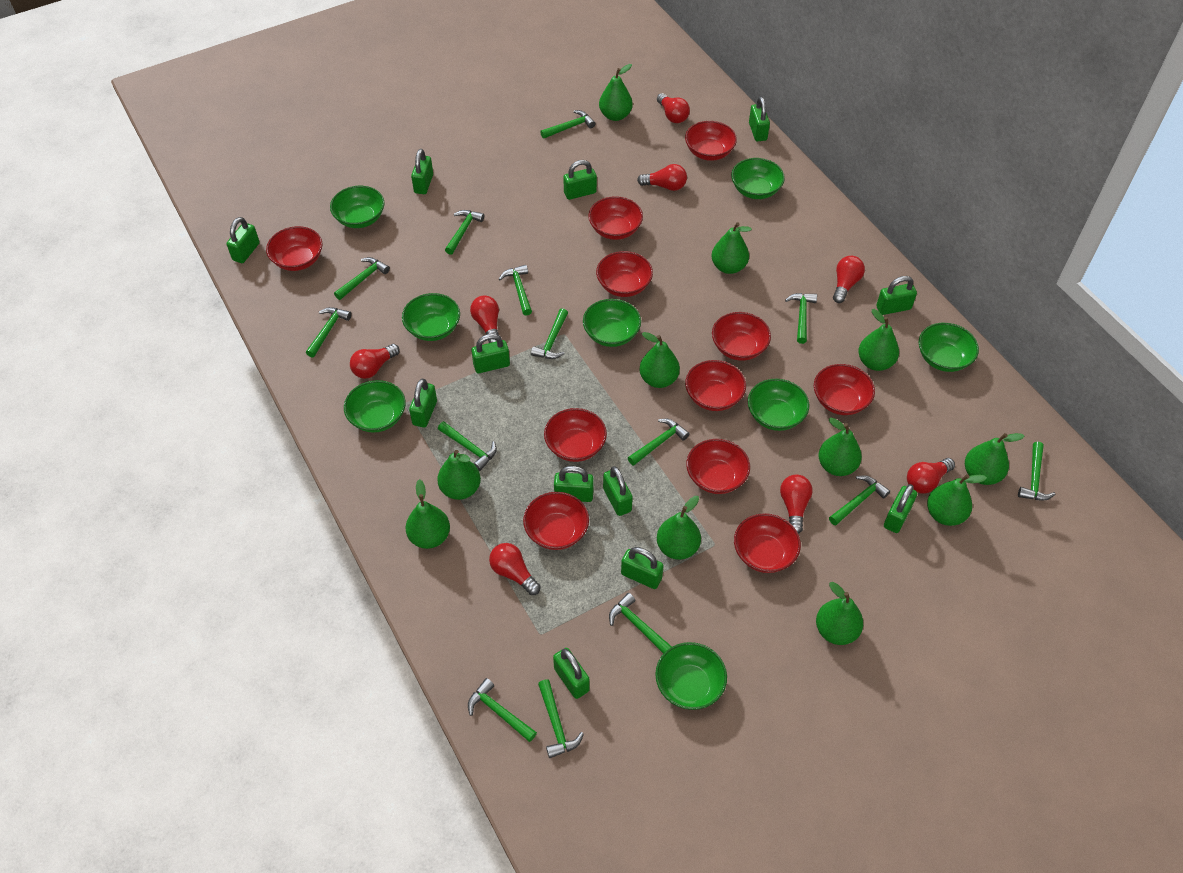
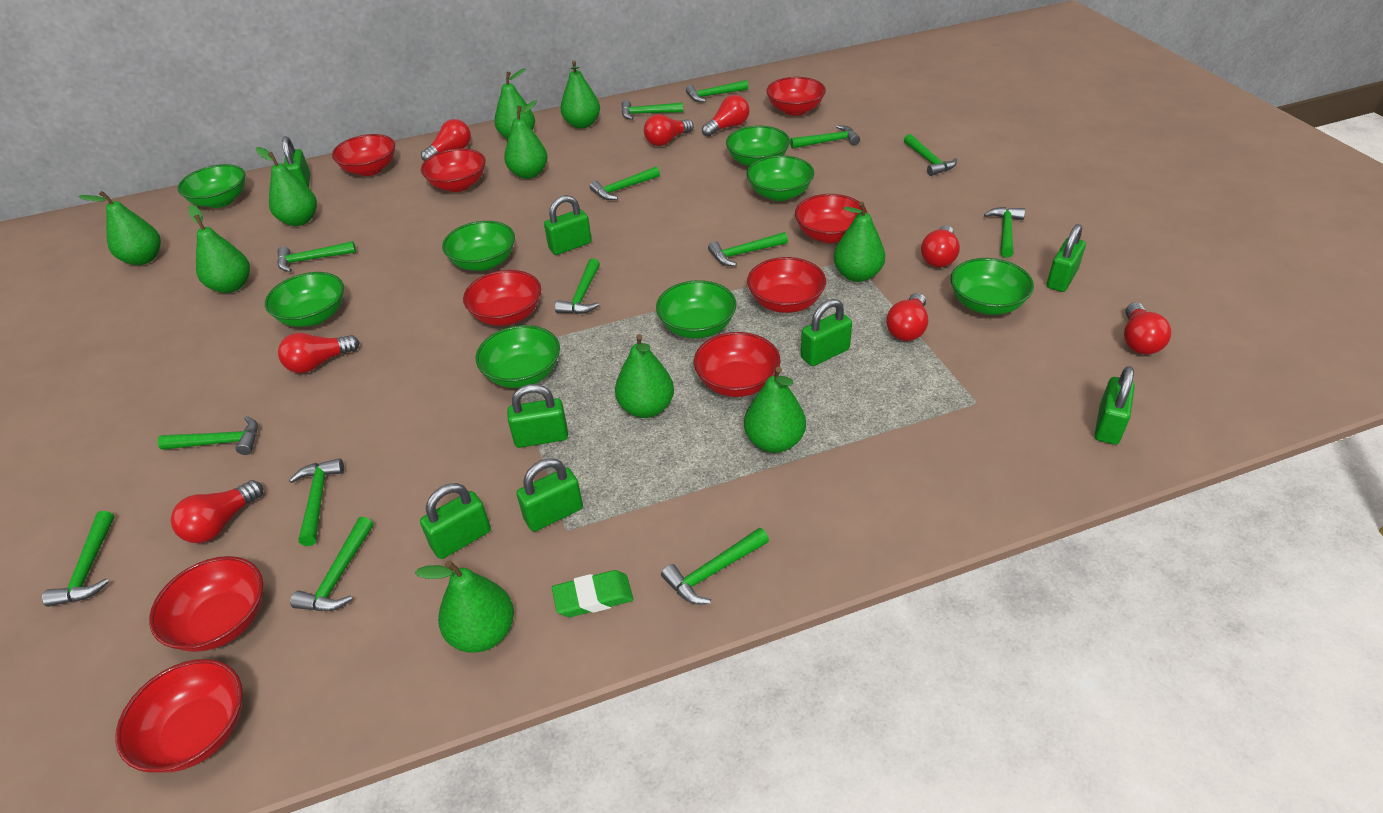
green eraser: none = 0 -> [552,570,633,617] = 1
green padlock: [227,217,260,263] [409,379,437,428] [411,149,433,194] [471,334,510,373] [553,648,590,699] [554,466,594,502] [563,160,597,200] [603,466,633,516] [621,547,664,589] [749,97,770,141] [876,276,917,315] [884,484,917,533] = 12 -> [282,136,310,188] [420,483,491,559] [507,384,568,448] [516,458,583,532] [544,195,592,255] [801,299,852,366] [1047,224,1086,292] [1095,366,1135,445] = 8
green pear: [405,479,450,549] [437,450,481,500] [599,64,633,121] [639,332,680,388] [657,496,701,560] [712,222,752,274] [816,582,863,645] [818,418,862,476] [858,309,899,371] [927,474,987,526] [965,433,1024,485] = 11 -> [78,191,161,265] [189,205,250,293] [256,147,317,226] [415,561,514,653] [495,68,535,139] [504,100,548,179] [560,60,600,128] [615,334,674,418] [744,367,806,453] [833,201,885,282] = 10
red bowl: [266,226,323,271] [523,492,589,550] [544,408,607,462] [588,196,643,240] [596,251,653,297] [685,121,737,161] [685,360,746,411] [686,439,750,494] [712,312,771,361] [734,513,801,573] [814,364,875,415] = 11 -> [115,659,243,773] [149,556,263,652] [332,134,395,176] [421,148,486,192] [463,270,541,326] [694,332,781,397] [747,257,826,313] [766,77,826,116] [795,194,867,243] = 9

